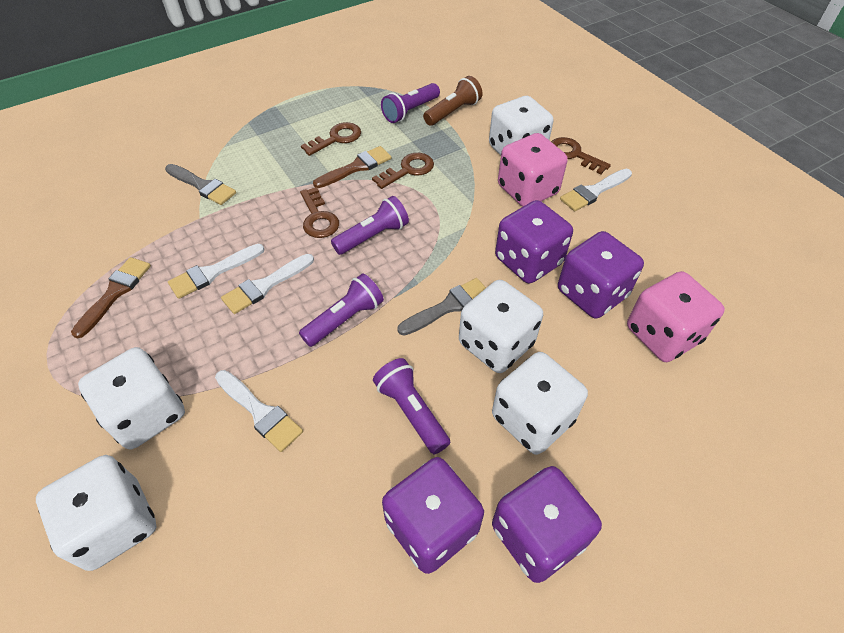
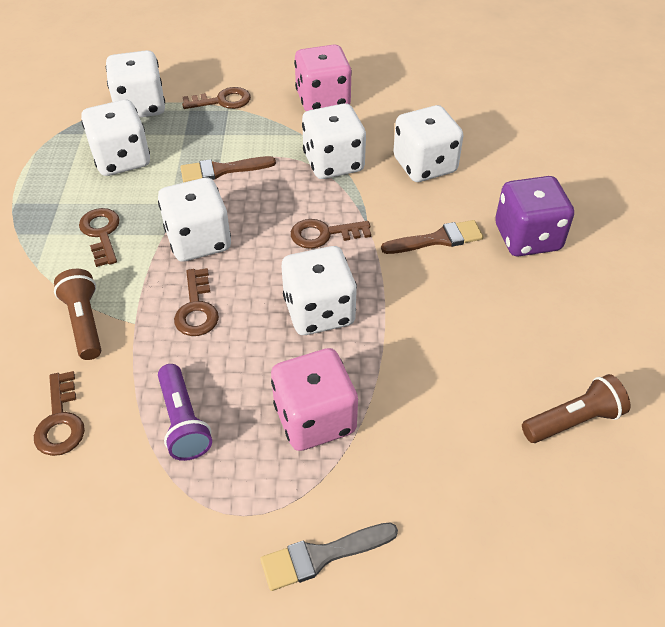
brown flashlight: [423,76,483,126] = 1 -> [54,269,101,360] [522,374,630,443] = 2
brown key: [300,187,339,238] [301,122,361,156] [372,153,434,189] [551,137,611,174] = 4 -> [34,371,85,456] [79,208,120,267] [174,268,219,336] [182,87,251,109] [291,219,371,249] = 5
grey brush: [165,164,236,205] [397,278,486,336] = 2 -> [260,522,398,591] = 1
purple dice: [382,457,484,574] [492,466,602,583] [495,200,573,284] [558,231,644,318] = 4 -> [495,176,574,257] = 1
purple flashlight: [299,274,384,347] [331,196,409,255] [373,358,450,454] [381,83,440,123] = 4 -> [158,364,212,461] = 1
white brush: [168,244,264,299] [215,370,303,452] [221,254,314,314] [560,169,632,211] = 4 -> none = 0
white dice: [36,455,156,571] [78,347,185,450] [459,280,543,373] [489,96,553,155] [492,352,588,455] = 5 -> [81,100,150,176] [106,50,165,118] [158,178,231,262] [282,246,357,335] [302,103,366,179] [393,105,464,182] = 6

